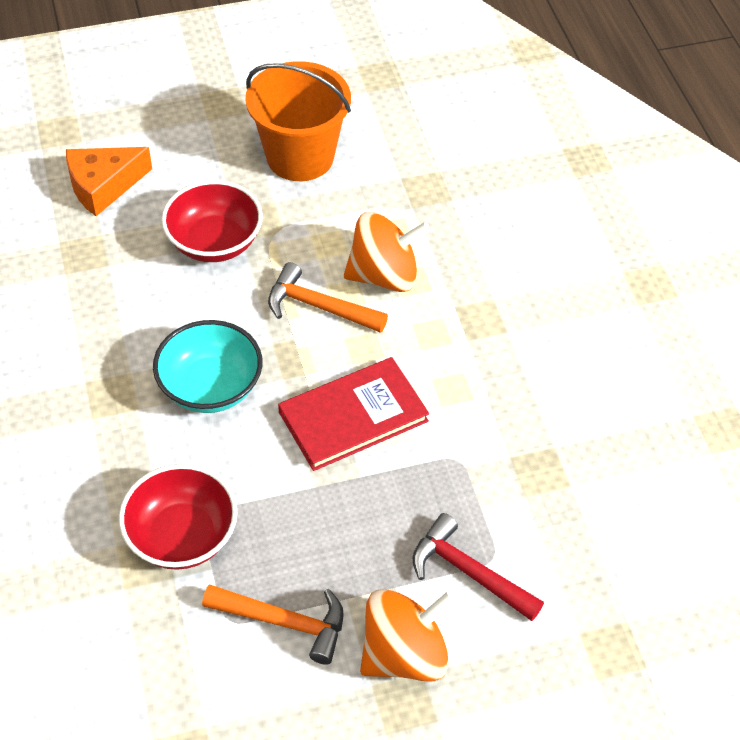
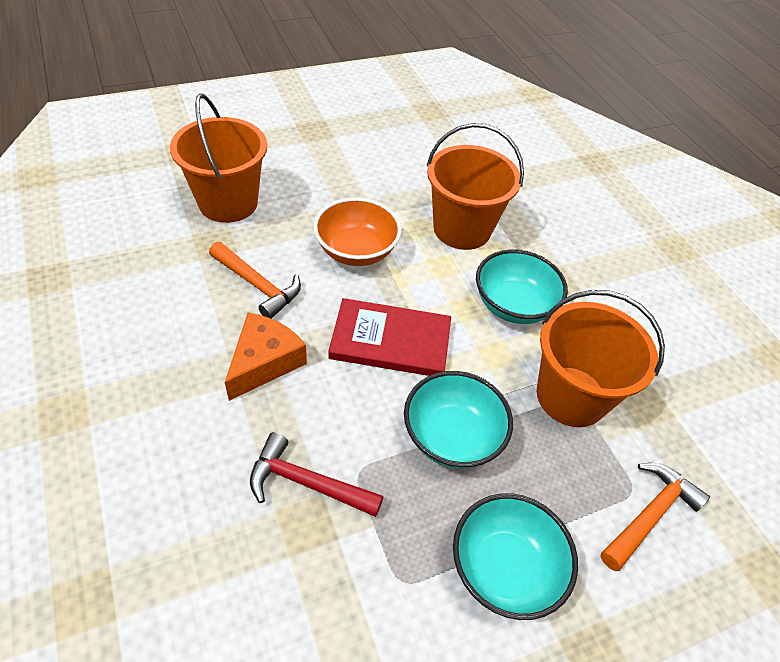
orange bowl: none = 0 -> [313,198,402,266] = 1
orange bucket: [246,61,351,181] = 1 -> [170,93,267,223] [426,123,524,250] [537,290,665,427] = 3
orange spinning top: [344,212,431,292] [360,589,456,682] = 2 -> none = 0
red bowl: [119,464,237,570] [161,180,263,262] = 2 -> none = 0
turquoise bowl: [153,320,263,413] = 1 -> [404,371,513,469] [453,493,578,620] [476,249,568,324] = 3

